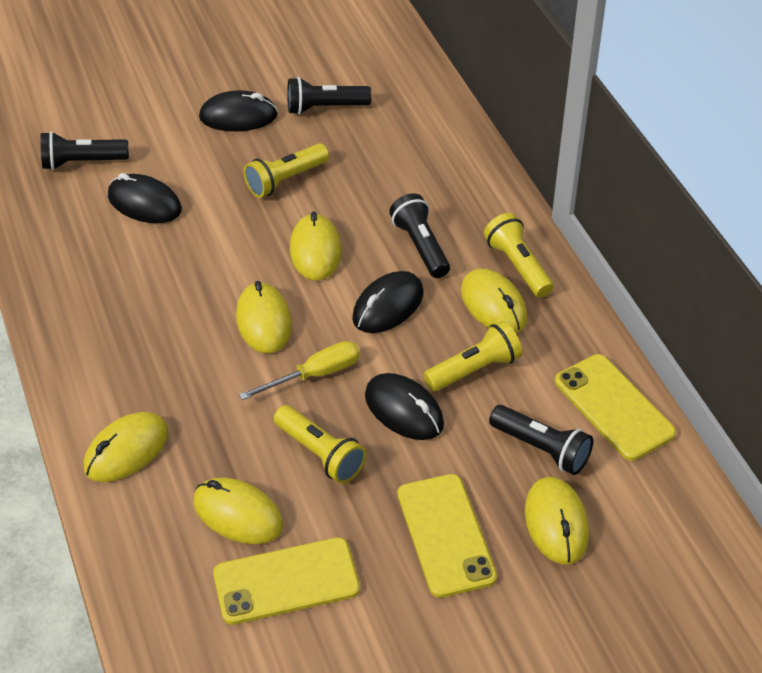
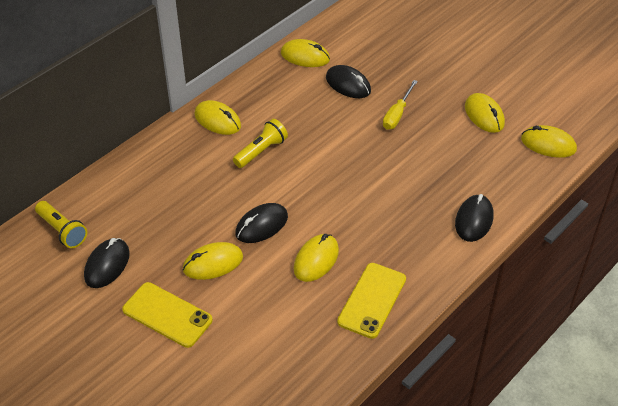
black flashlight: [41,131,129,170] [287,77,371,115] [389,193,450,278] [489,405,593,475] = 4 -> none = 0
yellow flashlight: [244,143,329,198] [274,405,366,484] [423,321,522,392] [484,213,554,298] = 4 -> [35,201,87,248] [233,119,288,168] = 2
yellow phone: [213,537,360,625] [398,474,497,598] [555,354,676,461] = 3 -> [122,282,213,348] [337,263,406,339] = 2

